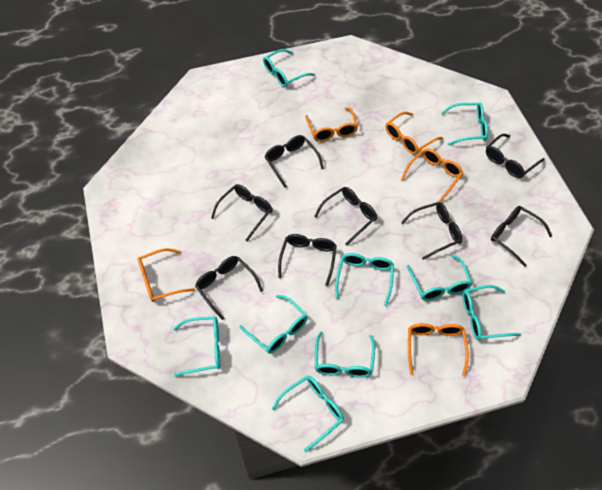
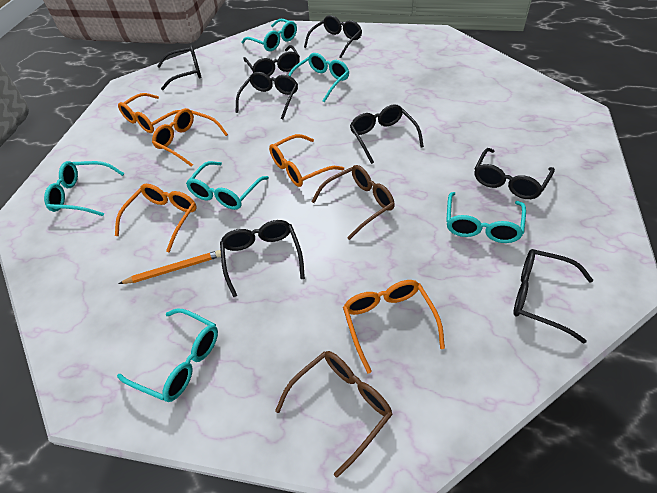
brown glasses: none = 0 -> [275,351,393,478] [311,165,395,240] = 2
orange pencil: none = 0 -> [119,250,221,284] = 1
turquoise glasses: [173,317,221,376] [239,295,308,354] [263,49,315,87] [272,376,344,452] [315,331,375,378] [335,253,394,306] [407,255,472,301] [441,102,488,145] [462,285,521,340] = 9 -> [44,161,124,216] [117,308,218,402] [186,161,269,210] [242,19,297,51] [288,53,349,102] [446,192,526,243] = 6

